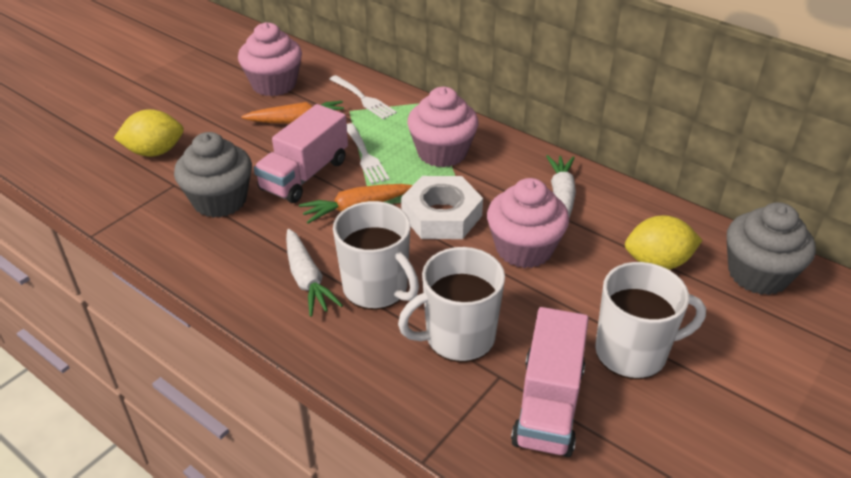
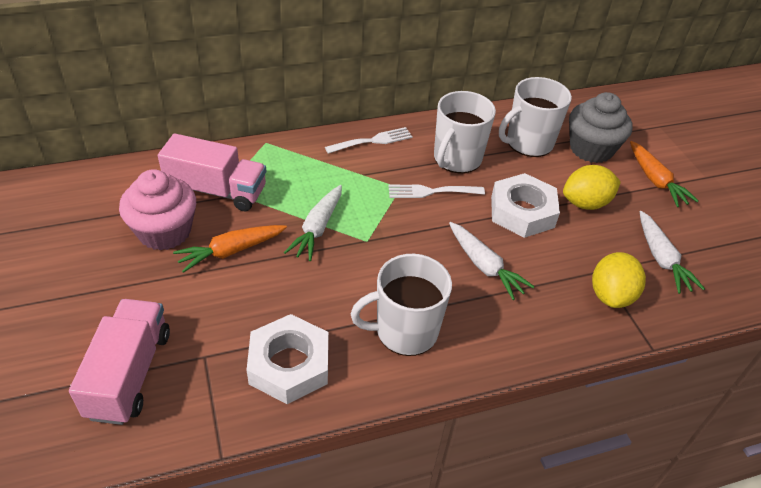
grey cupcake: [174,132,252,218] [727,202,816,295] = 2 -> [569,92,633,163] = 1
pink cupcake: [238,22,302,96] [407,87,478,168] [487,178,569,268] = 3 -> [119,169,196,250] = 1
white carrot: [286,229,343,317] [546,155,576,218] = 2 -> [284,185,342,261] [449,222,535,300] [640,211,705,294] = 3
white nut: [401,176,483,239] = 1 -> [247,314,328,404] [491,173,560,238] = 2

